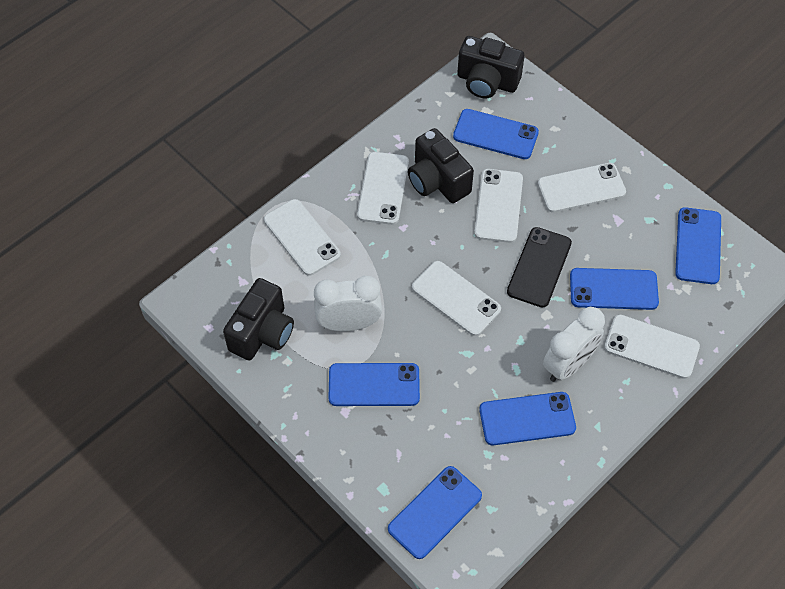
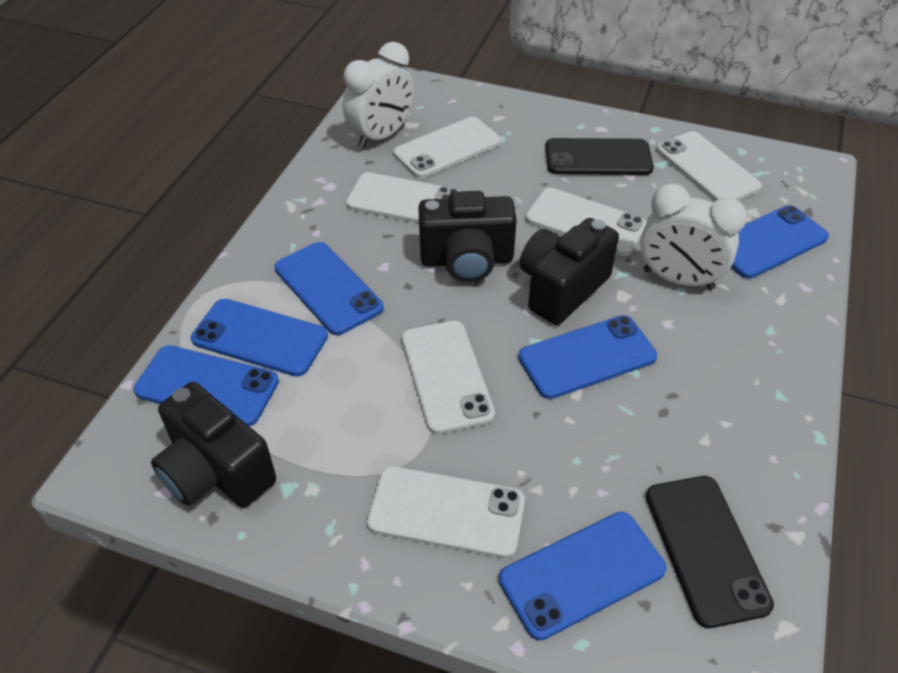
black phone: [507,227,572,308] = 1 -> [545,138,654,175] [646,476,774,628] = 2

